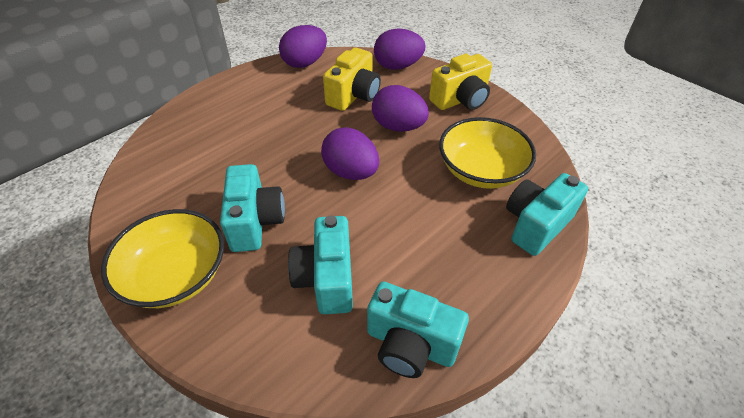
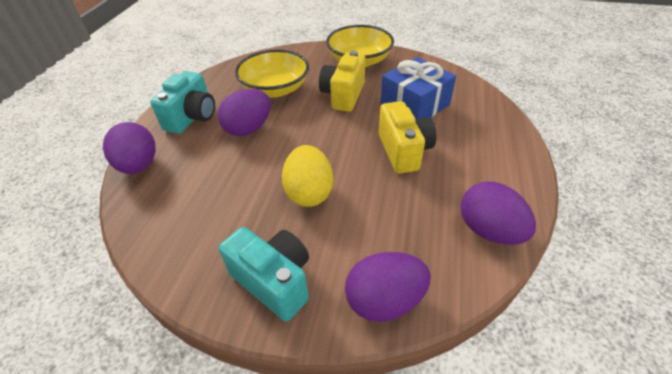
blue gift: none = 0 -> [380,57,456,119] = 1
turquoise camera: [220,164,285,252] [288,215,353,314] [367,282,469,378] [506,173,588,256] = 4 -> [150,71,215,134] [219,227,309,321] = 2
yellow egg: none = 0 -> [282,145,333,207] = 1

